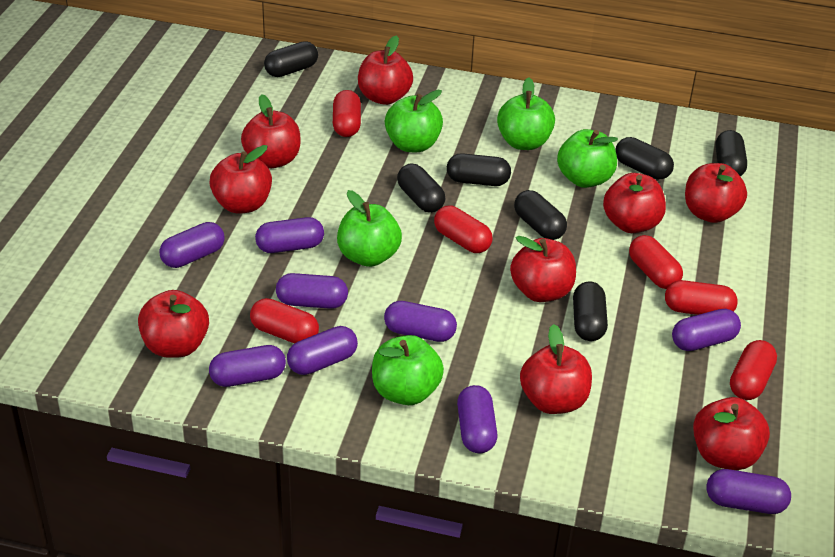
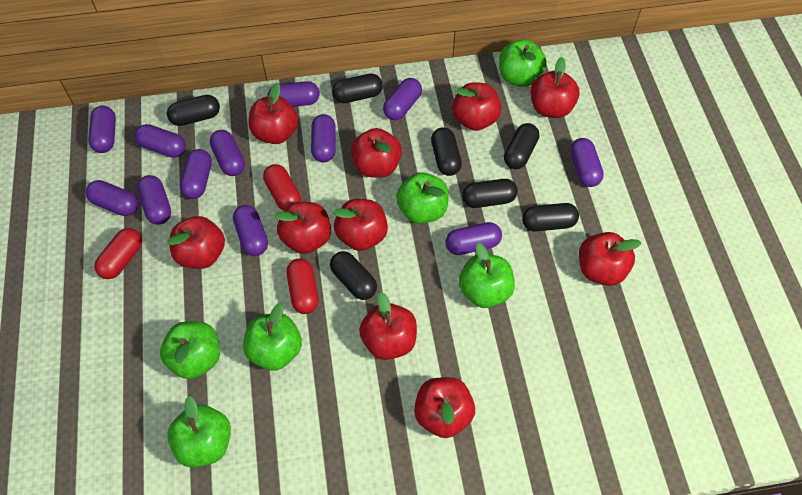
green apple: [337,190,402,267] [372,335,444,405] [385,90,443,152] [497,77,555,150] [557,129,618,188] = 5 -> [160,321,220,379] [167,396,231,467] [243,303,302,370] [396,172,449,224] [459,242,515,308] [499,39,547,87] = 6
purple capsule: [159,222,225,268] [209,345,286,387] [255,217,324,253] [276,273,348,309] [287,326,358,375] [384,301,457,342] [457,385,497,453] [672,309,741,351] [707,469,791,514] = 9 -> [86,180,138,216] [88,106,116,153] [135,124,186,158] [137,175,171,225] [180,149,212,199] [210,130,245,176] [233,205,268,256] [267,81,320,107] [311,114,336,162] [383,78,422,120] [445,222,502,255] [570,138,604,187] = 12
red apple: [138,290,209,358] [209,145,272,214] [241,94,300,169] [358,35,413,105] [510,236,576,302] [520,324,592,414] [603,173,666,233] [685,163,747,223] [693,397,770,470] = 9 -> [168,216,225,269] [249,82,299,144] [274,202,331,254] [334,199,388,251] [351,128,402,178] [359,292,417,360] [414,377,475,438] [452,82,501,131] [530,57,580,118] [579,232,641,286] = 10
red capsule: [250,298,319,344] [333,90,361,137] [434,206,493,253] [629,235,683,289] [665,280,738,315] [730,340,777,400] = 6 -> [94,228,142,279] [263,164,301,211] [286,258,319,314] = 3

